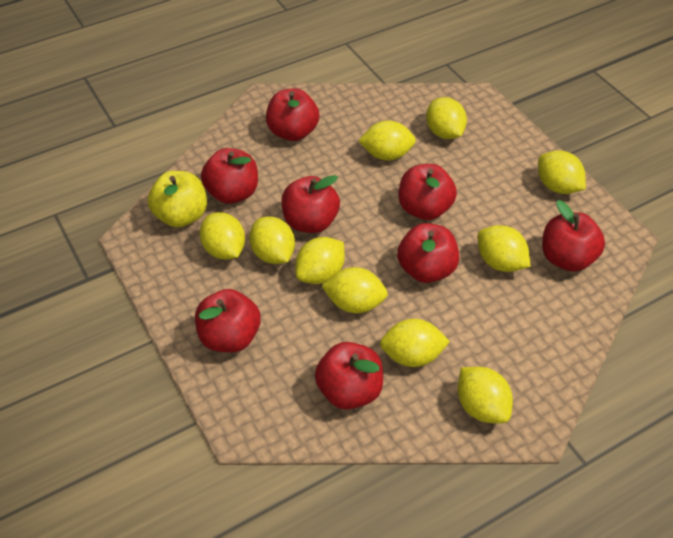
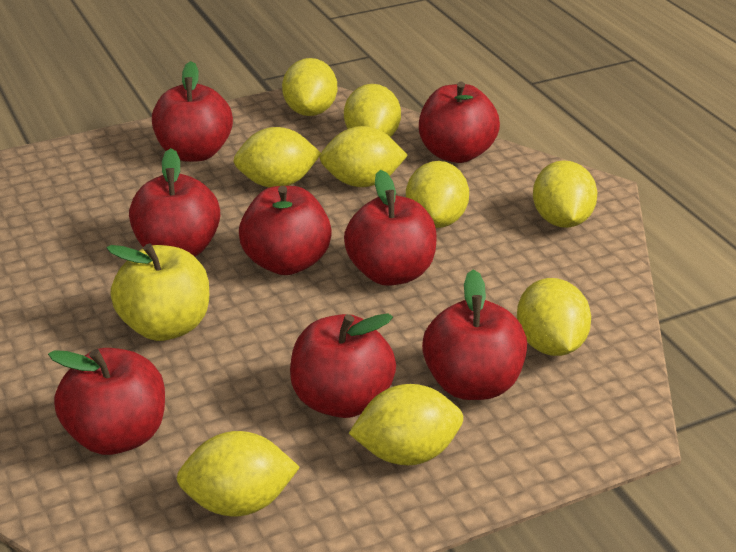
yellow lemon: [200,212,245,260] [249,216,295,264] [295,237,345,284] [322,267,388,313] [358,121,416,161] [380,319,450,367] [426,97,467,139] [457,367,513,423] [478,225,531,272] [538,150,586,194] = 10 -> [177,431,300,517] [233,127,321,188] [282,58,337,116] [320,126,408,187] [344,84,401,137] [349,384,463,465] [406,161,469,228] [517,278,591,356] [533,160,597,228] = 9

